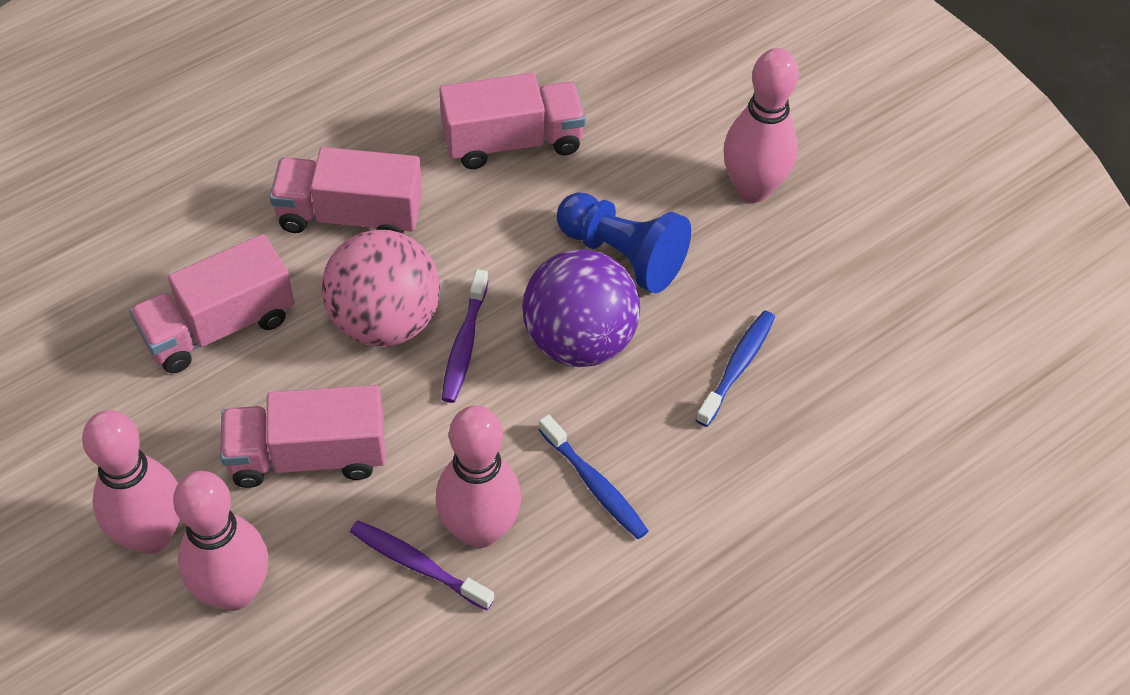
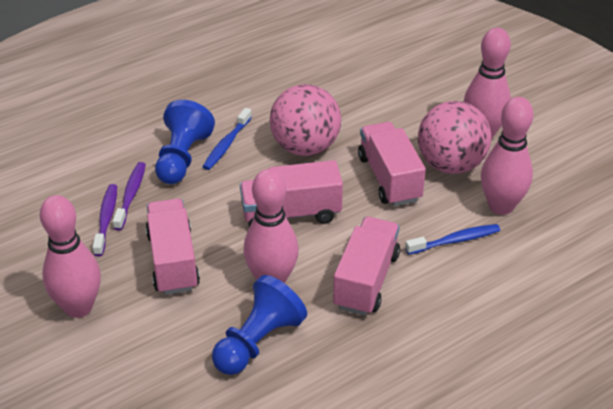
blue pawn: [557,192,691,293] = 1 -> [155,100,215,184] [212,275,307,375] = 2
pink ball: [322,230,440,347] = 1 -> [270,84,341,156] [418,101,491,174] = 2
purple ball: [522,249,640,367] = 1 -> none = 0

